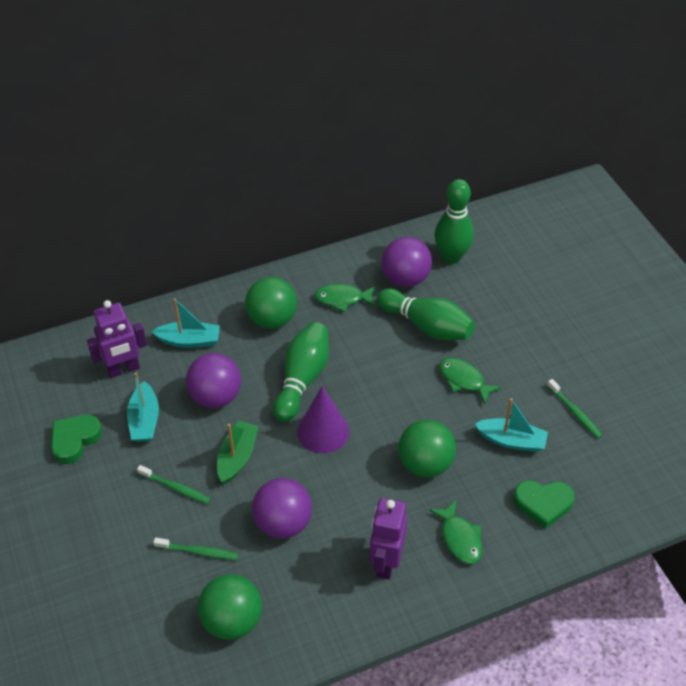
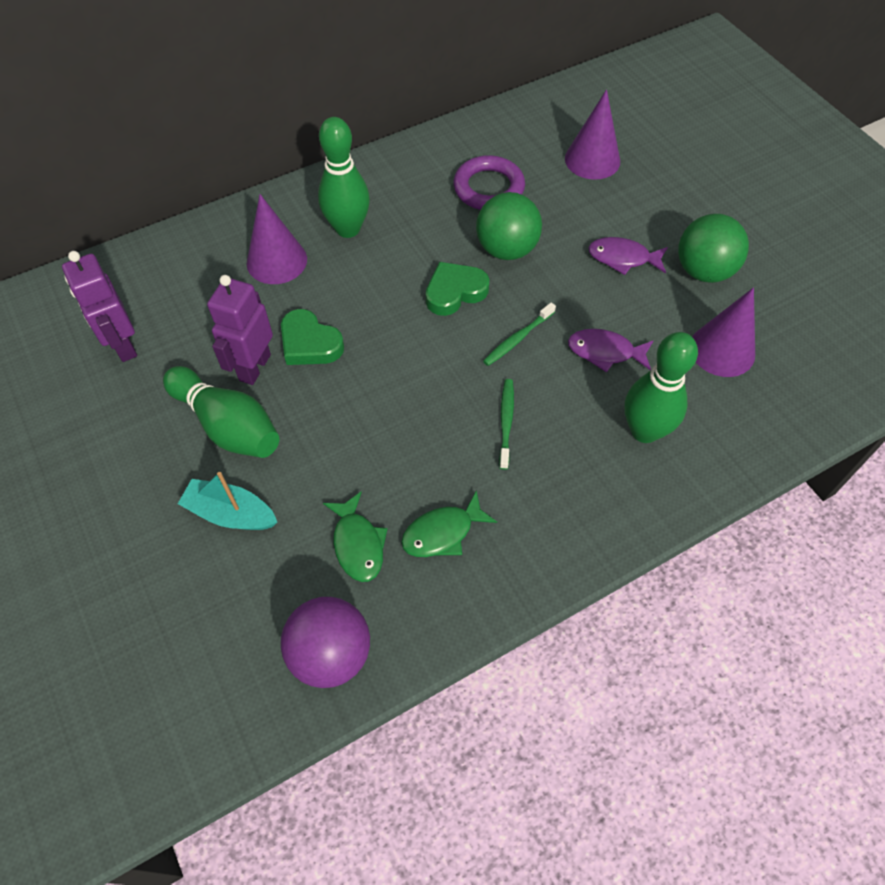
green ball: [198,574,262,640] [245,277,297,329] [398,420,456,477] = 3 -> [476,192,542,260] [678,214,749,283] = 2
green boat: [217,421,258,484] = 1 -> none = 0
green fish: [314,284,376,312] [429,500,482,564] [439,358,502,404] = 3 -> [323,491,388,582] [401,490,497,557] = 2
green toothbrush: [137,465,211,504] [153,538,239,560] [547,379,602,438] = 3 -> [483,302,556,366] [499,379,514,470] = 2
purple ball: [186,353,241,408] [252,478,312,539] [382,237,432,287] = 3 -> [281,597,370,688] = 1
purple cone: [297,386,349,454] = 1 -> [246,194,307,284] [565,89,620,180] [692,287,755,377] = 3
purple fish: none = 0 -> [568,329,654,373] [588,237,668,275] = 2
purple ring: none = 0 -> [453,155,525,210] = 1
turquoise boat: [127,373,159,442] [151,298,220,348] [474,398,548,452] = 3 -> [178,472,277,530] = 1

